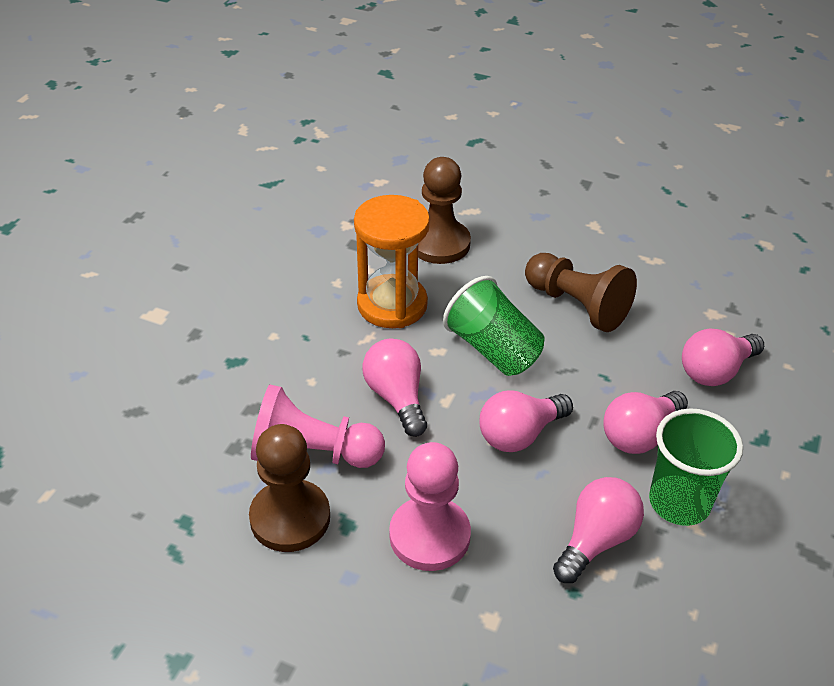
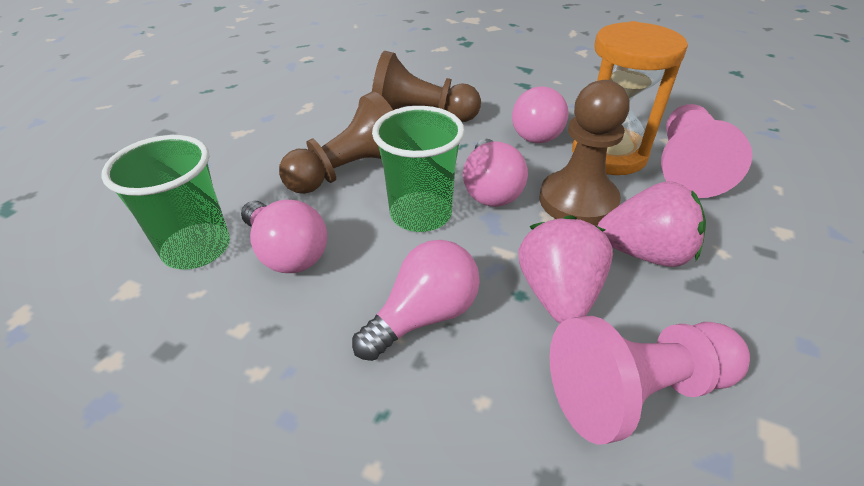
pink light bulb: [363,339,427,437] [479,390,573,452] [553,477,644,583] [603,391,688,454] [682,328,764,386] = 5 -> [241,200,327,273] [352,240,480,361] [463,139,528,207] [512,87,569,143] = 4
pink strawberry: none = 0 -> [519,215,613,324] [598,181,706,267] = 2

